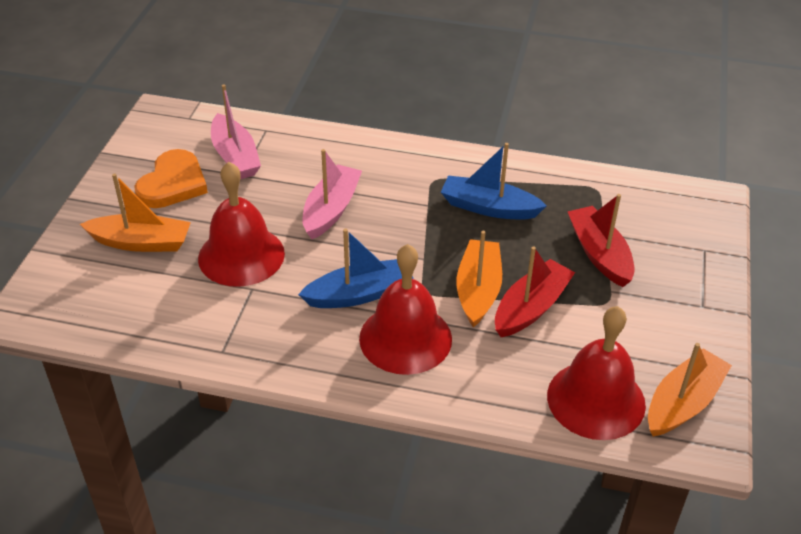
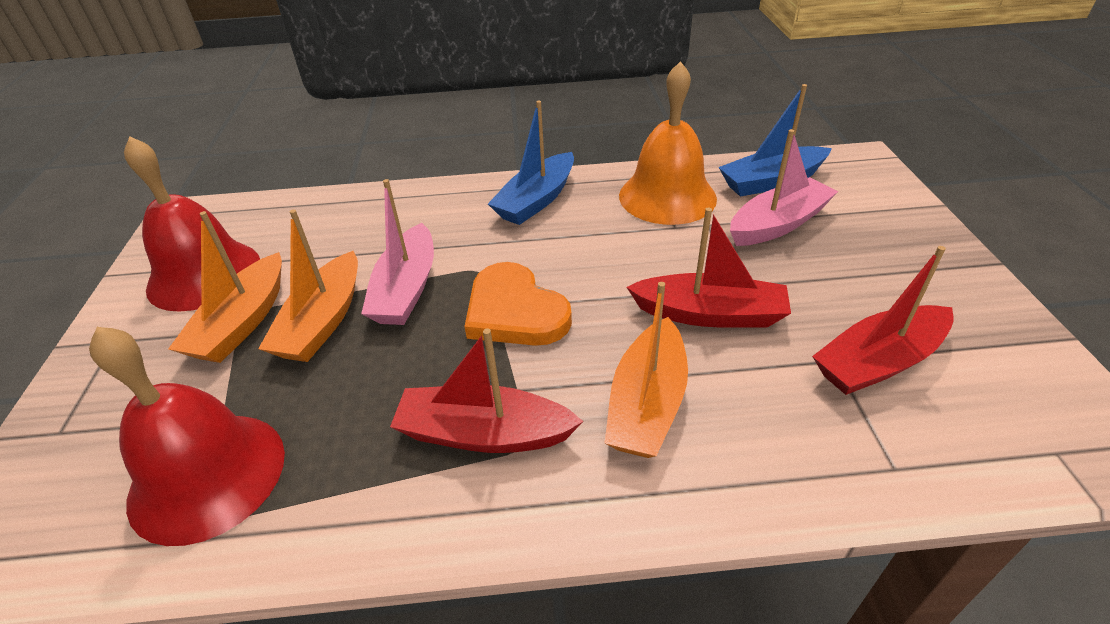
orange bell: none = 0 -> [619,61,717,225] = 1
red bell: [198,162,285,287] [359,244,452,375] [547,306,646,440] = 3 -> [89,327,285,546] [124,136,260,312] = 2
red boat: [495,246,575,337] [568,194,635,287] = 2 -> [390,328,583,453] [627,208,791,328] [812,246,954,395] = 3

